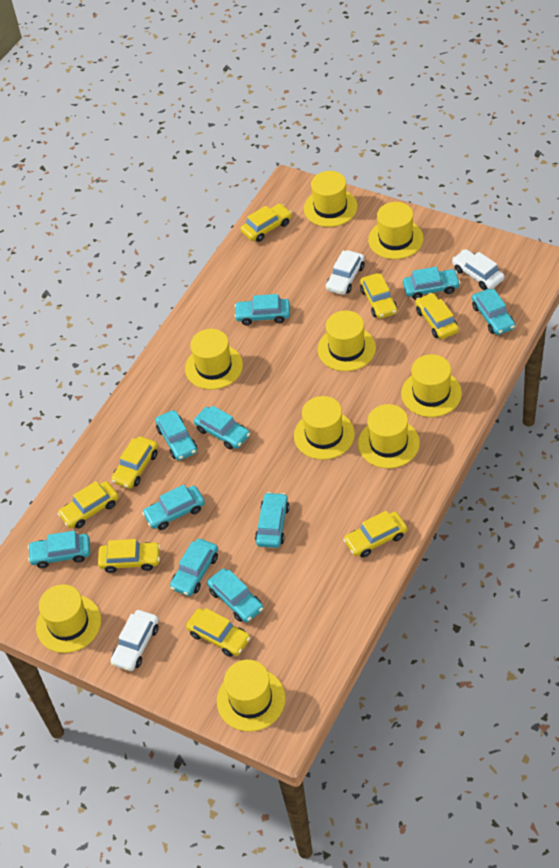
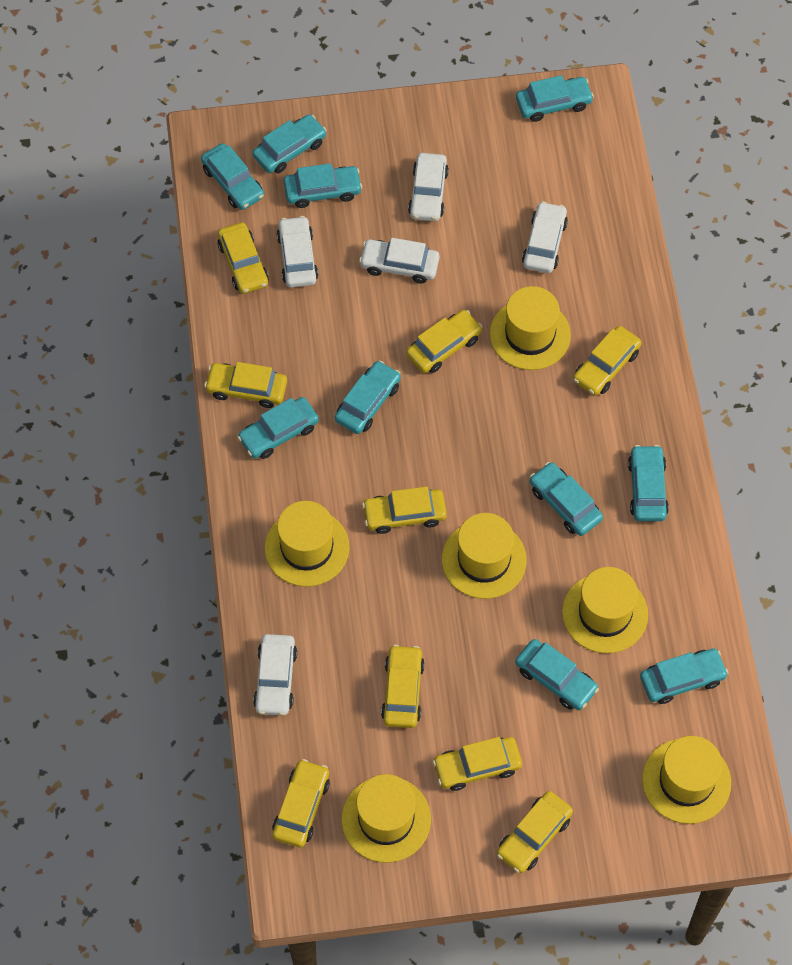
white car: [110,610,159,671] [326,250,365,295] [452,249,504,290] = 3 -> [253,634,297,716] [277,216,318,288] [359,238,440,284] [408,153,449,221] [522,201,568,273] = 5
yellow car: [58,481,119,528] [98,539,160,573] [111,436,158,489] [186,608,250,657] [241,204,292,242] [343,511,407,557] [360,273,397,319] [415,293,459,339] = 8 -> [204,362,287,408] [218,222,269,294] [272,759,330,847] [362,486,447,534] [381,645,425,728] [406,310,482,373] [433,737,522,791] [497,791,573,873] [573,326,641,396] = 9
yellow hat: [36,584,101,653] [185,329,243,390] [217,660,286,732] [294,396,355,460] [304,171,357,227] [318,310,376,371] [358,404,420,468] [368,202,424,259] [401,354,462,417] = 9 -> [265,501,350,587] [341,774,431,863] [442,513,527,599] [490,286,571,370] [562,567,648,653] [642,736,731,824] = 6

